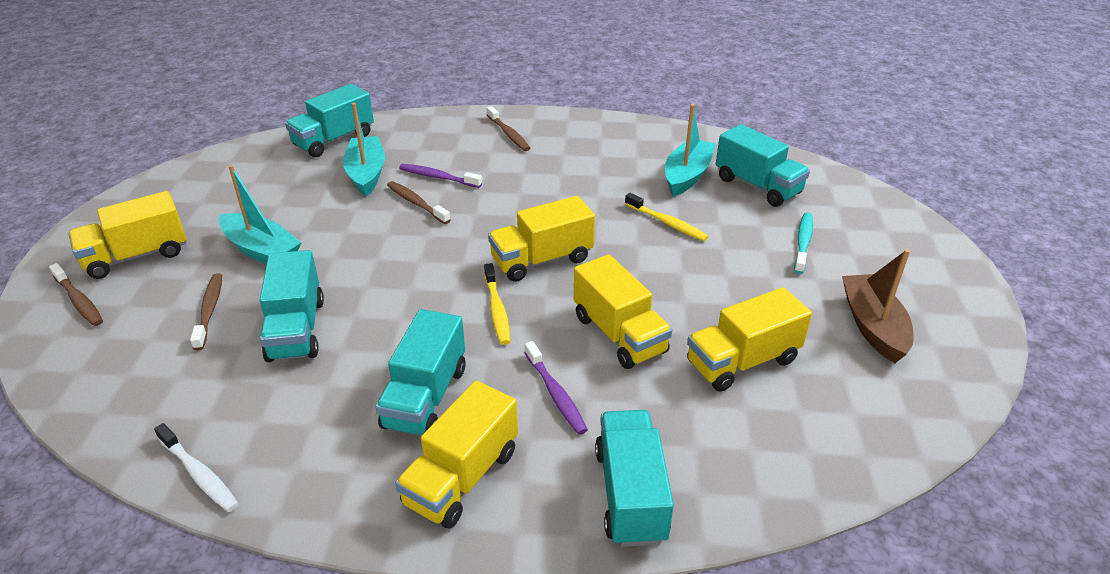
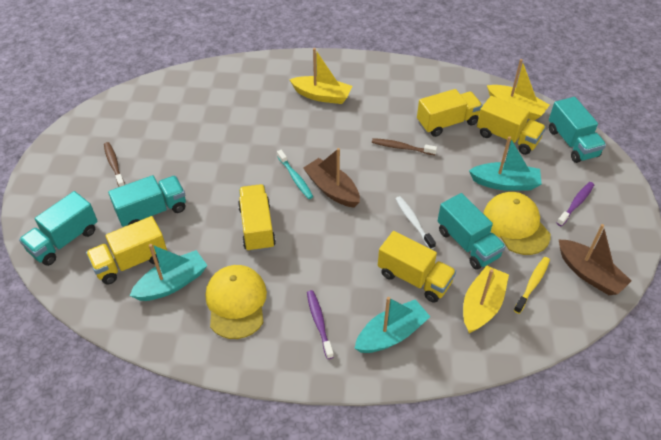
brown boat: [842,249,913,363] = 1 -> [303,148,360,208] [559,224,631,295] = 2
brown toothbrush: [49,263,103,326] [190,273,222,350] [387,181,450,224] [487,106,530,151] = 4 -> [104,142,125,187] [372,138,437,155] = 2
turquoise truck: [260,250,324,362] [285,84,374,157] [375,309,465,435] [595,410,674,547] [716,124,810,207] = 5 -> [19,191,98,266] [108,175,186,227] [438,193,506,270] [549,97,606,163] = 4
yellow boat: none = 0 -> [289,48,352,104] [463,266,509,333] [487,59,550,121] = 3
yellow cap: none = 0 -> [206,265,267,339] [483,192,551,255] = 2
yellow toothbrush: [484,263,510,345] [625,193,709,241] = 2 -> [514,257,550,314] = 1

